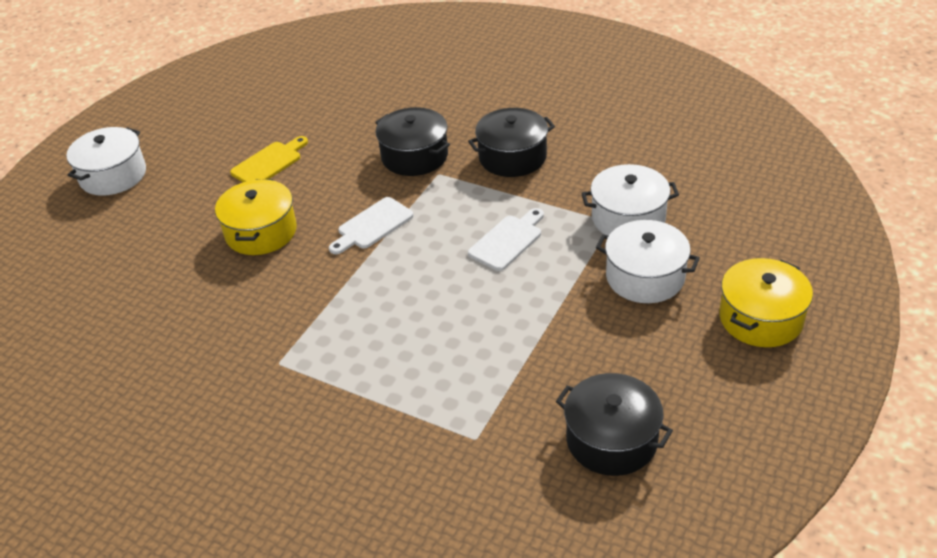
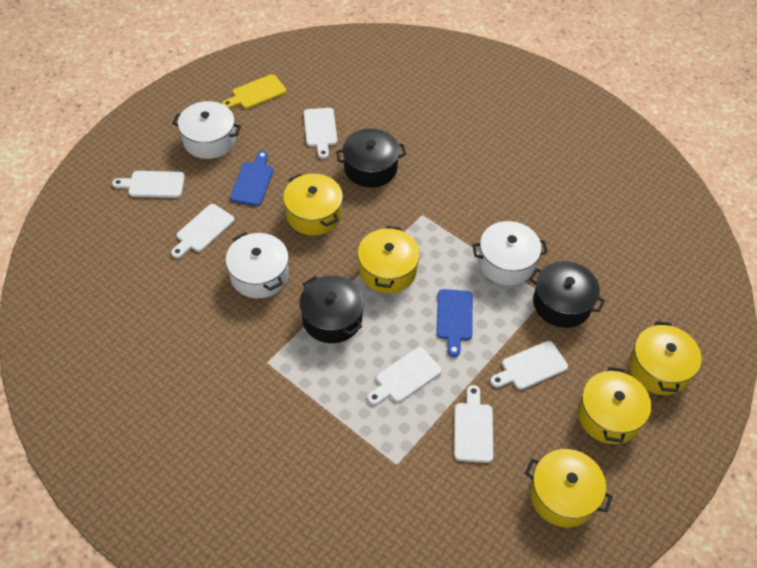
blue cutting board: none = 0 -> [230,151,273,206] [436,289,473,357] = 2
white cutting board: [329,197,414,254] [468,208,544,271] = 2 -> [112,171,185,198] [171,204,234,258] [304,108,337,159] [367,347,442,405] [454,385,493,463] [490,341,568,390] = 6
yellow pot: [215,179,297,255] [719,258,813,347] = 2 -> [283,174,343,235] [358,226,420,293] [525,449,613,528] [578,367,651,444] [629,321,702,395] = 5

